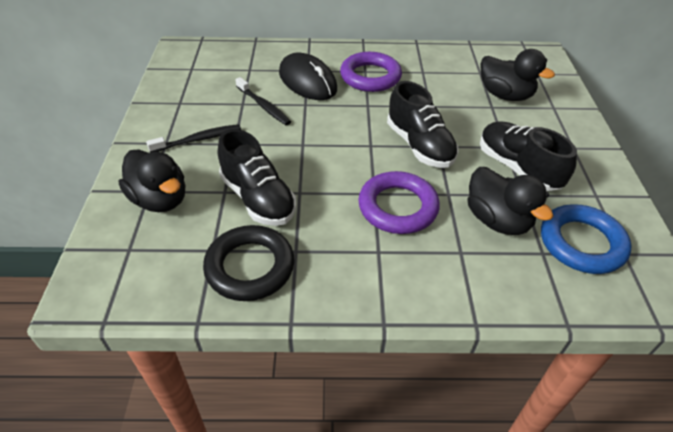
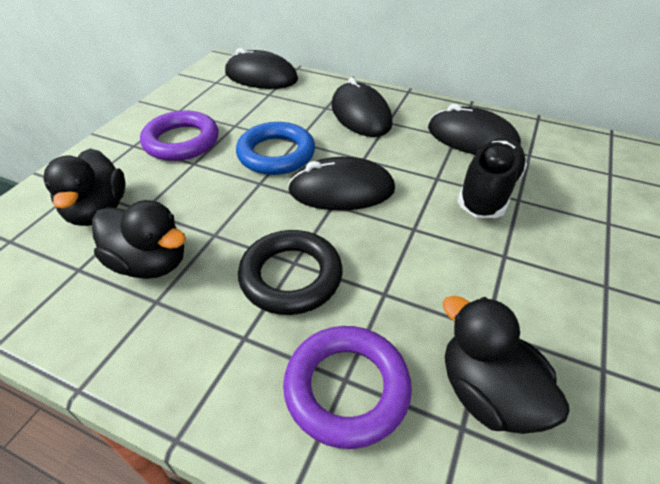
black mouse: [279,53,337,100] = 1 -> [225,48,298,89] [288,157,395,211] [332,77,393,137] [428,104,521,155] = 4
black shoe: [218,129,296,226] [387,81,458,168] [480,121,577,191] = 3 -> [457,138,528,218] = 1
black toothbrush: [146,124,241,152] [235,77,291,125] = 2 -> none = 0

